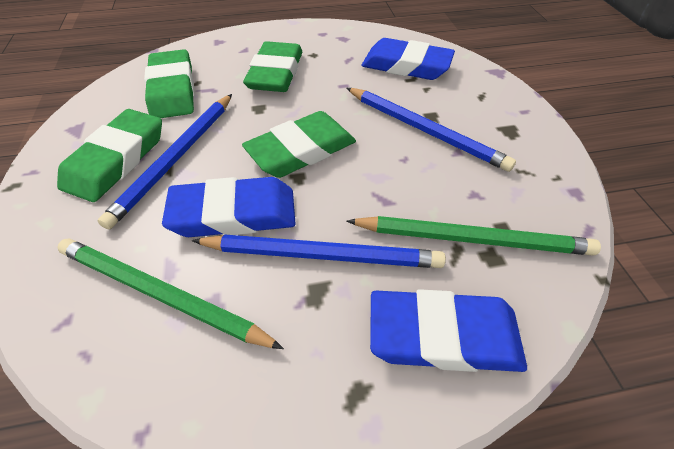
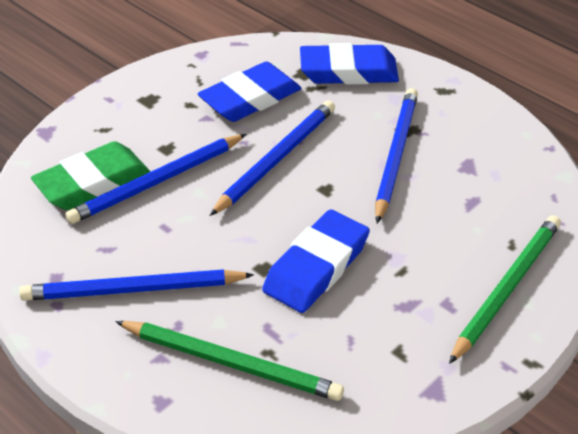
blue pencil: [98,94,232,230] [192,234,446,268] [346,88,516,172] = 3 -> [19,269,254,301] [65,134,247,224] [209,100,335,216] [375,88,418,223] = 4
green eraser: [57,109,162,202] [144,49,194,118] [242,111,356,178] [243,41,302,92] = 4 -> [31,141,150,210] = 1

